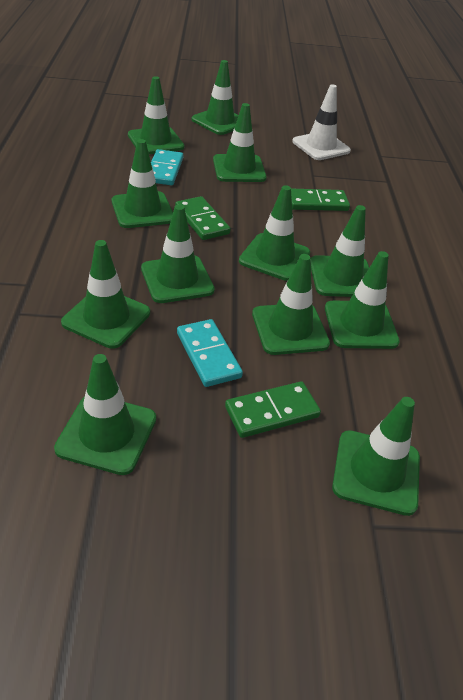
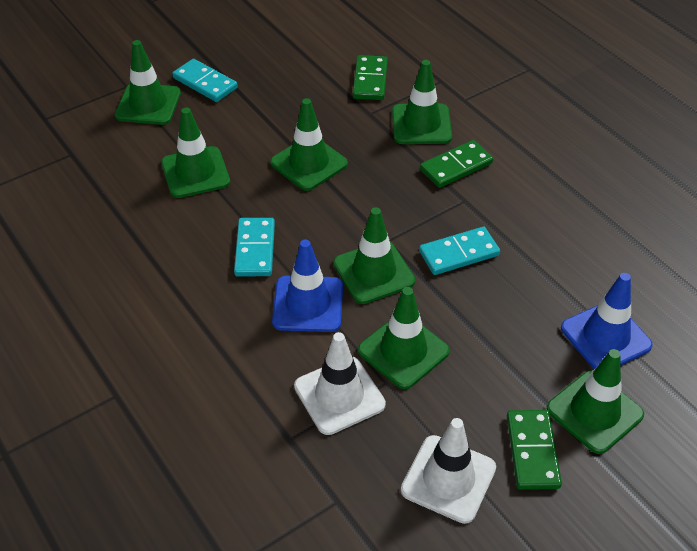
blue traffic cone: none = 0 -> [272,239,343,332] [561,273,653,369] = 2
green traffic cone: [54,354,156,475] [61,240,150,349] [112,139,173,228] [128,76,184,154] [141,205,215,303] [192,60,239,135] [213,103,267,182] [239,185,310,281] [252,254,330,355] [310,205,369,297] [325,251,400,349] [332,397,420,516] = 12 -> [115,40,181,125] [161,108,230,198] [270,98,348,191] [333,207,415,304] [358,287,450,389] [392,60,452,144] [547,349,644,454] = 7
turquoise domino: [151,149,183,185] [177,319,243,387] = 2 -> [172,59,238,102] [234,218,275,276] [419,227,500,275] = 3
white traffic cone: [292,84,351,160] = 1 -> [294,332,386,435] [401,418,496,524] = 2

